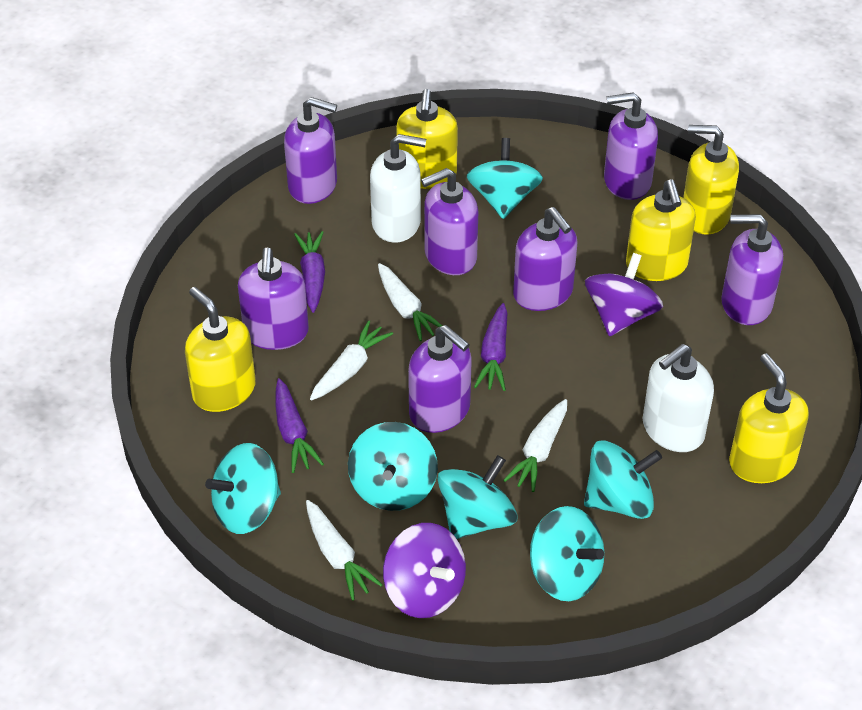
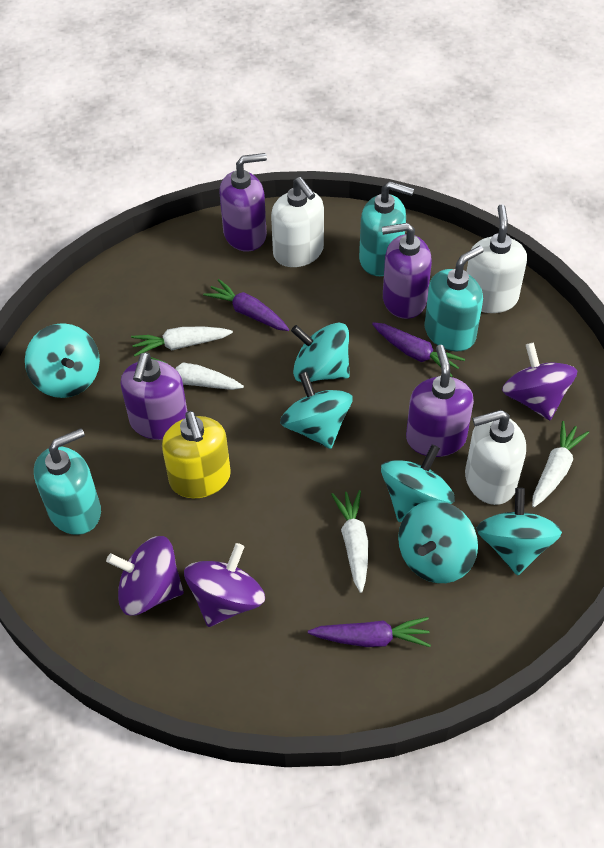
purple soap dispenser: [238,248,309,350] [284,97,337,204] [408,325,472,433] [421,168,478,275] [513,207,578,311] [604,92,658,200] [721,214,783,325] = 7 -> [121,352,188,440] [220,153,267,252] [382,223,432,319] [406,345,474,457] = 4
purple spinning top: [383,523,466,618] [585,253,663,336] = 2 -> [106,536,184,616] [184,543,265,627] [502,342,577,420] = 3
turquoise soap dispenser: none = 0 -> [34,428,101,535] [359,181,414,276] [424,245,484,352] = 3
white soap dispenser: [370,134,426,243] [643,344,714,452] = 2 -> [271,177,324,267] [465,410,526,505] [466,204,527,313] = 3
yellow soap dispenser: [185,287,256,412] [396,89,458,189] [626,179,696,281] [683,125,739,235] [729,354,809,483] = 5 -> [162,411,231,498] = 1

